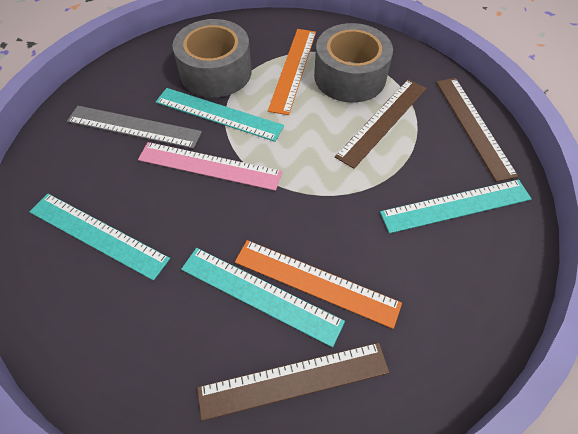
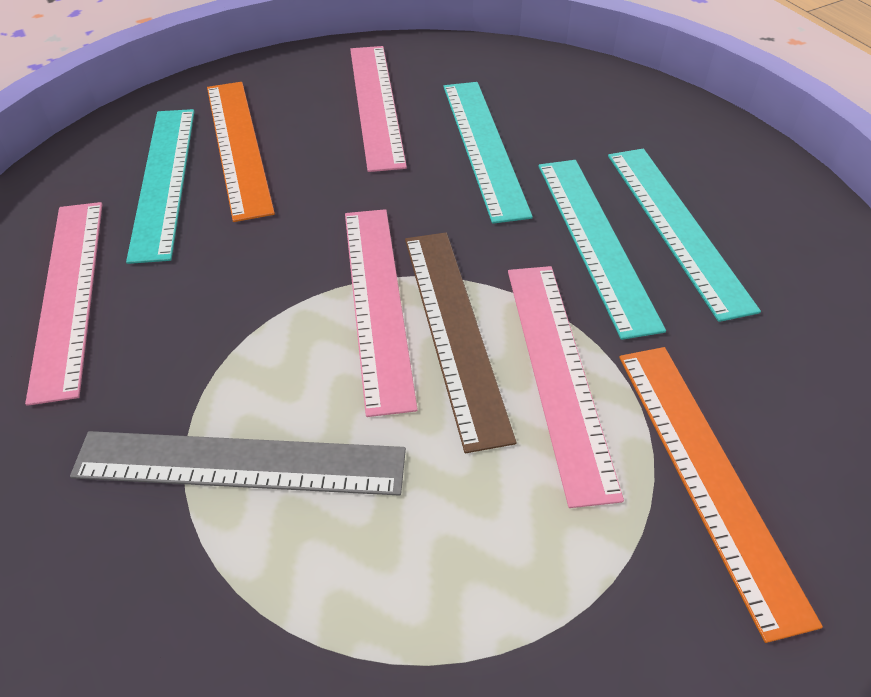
brown ruler: [197,343,389,421] [335,79,426,169] [436,78,518,182] = 3 -> [405,232,517,453] = 1
grey tape: [172,19,252,98] [314,23,393,103] = 2 -> none = 0
pink ruler: [138,142,282,191] = 1 -> [25,202,102,406] [345,209,418,417] [350,46,407,172] [508,266,624,508] = 4

